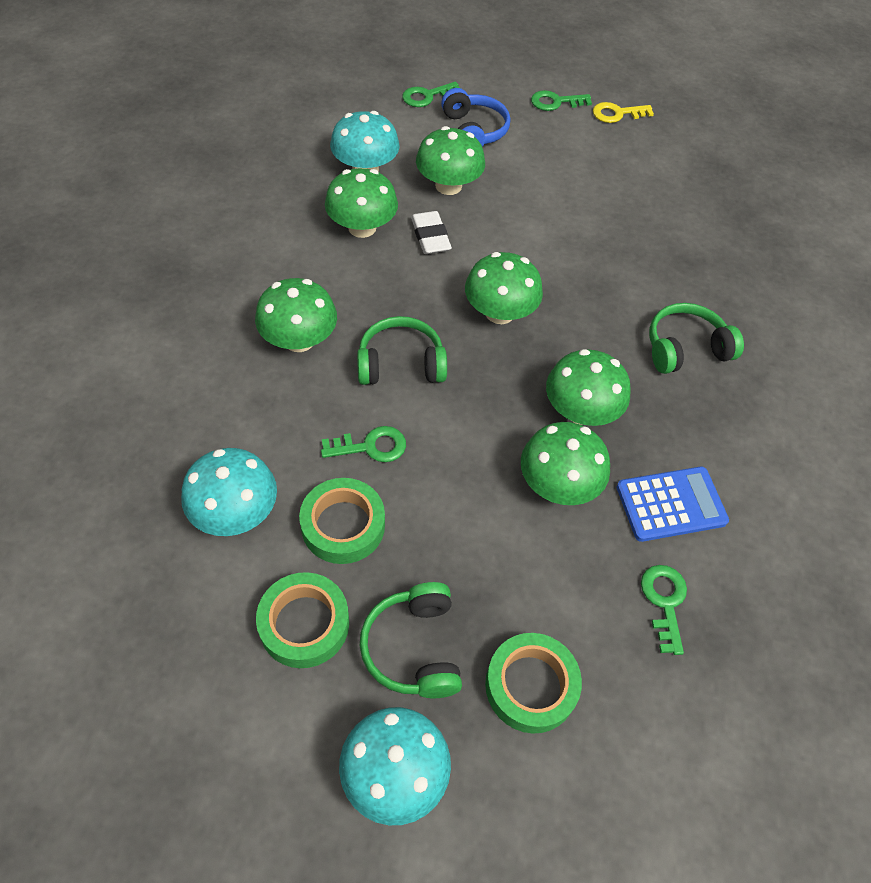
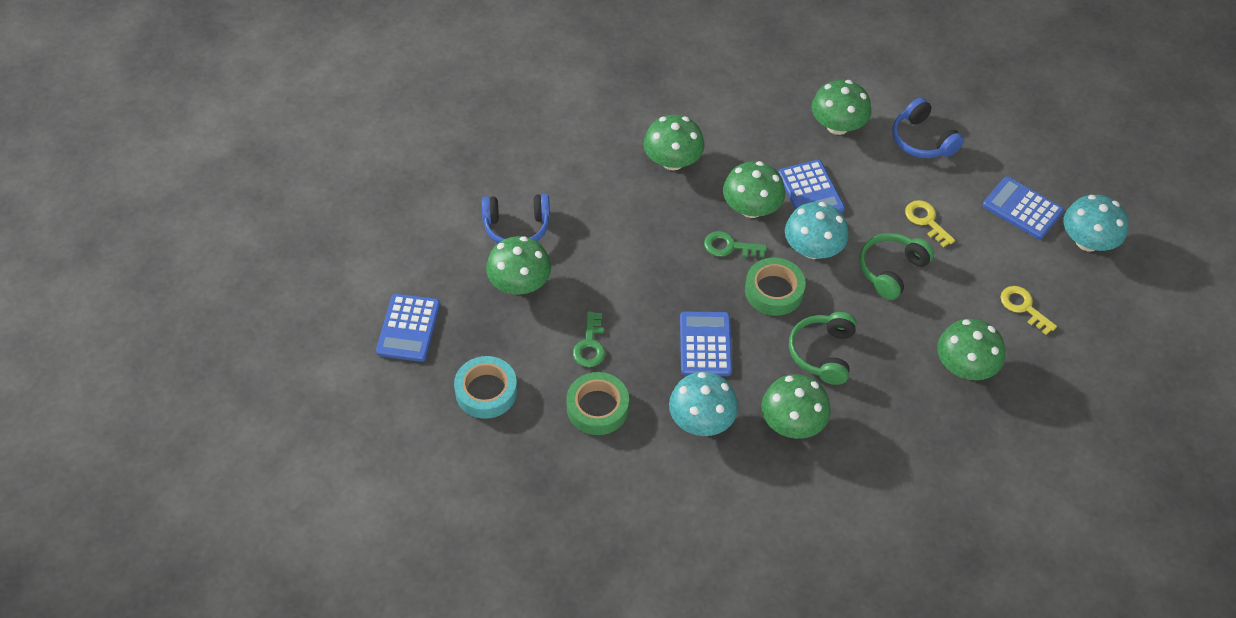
blue calculator: [617,467,729,542] = 1 -> [376,294,440,362] [680,312,732,376] [778,160,845,213] [983,176,1064,239] = 4
blue headphones: [441,88,510,147] = 1 -> [482,194,550,243] [892,98,964,158] = 2
green headphones: [357,316,447,385] [360,582,462,698] [649,303,744,374] = 3 -> [789,312,857,385] [859,233,934,300] = 2
green key: [321,426,406,462] [402,82,460,107] [531,90,592,111] [641,565,687,655] = 4 -> [573,311,605,367] [704,231,767,258] = 2
green tape: [256,572,349,668] [299,478,385,564] [485,633,582,733] = 3 -> [566,372,629,435] [745,258,806,316] = 2
turquoise tape: none = 0 -> [454,356,517,419] = 1
white eraser: [411,211,452,254] = 1 -> none = 0
yellow key: [593,102,654,123] = 1 -> [905,200,955,247] [1000,286,1057,335] = 2

